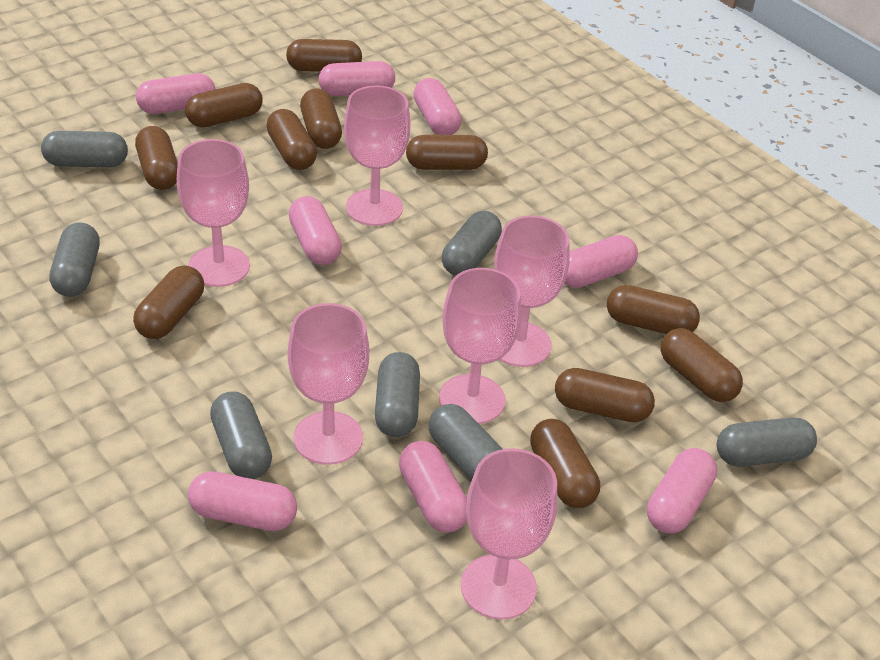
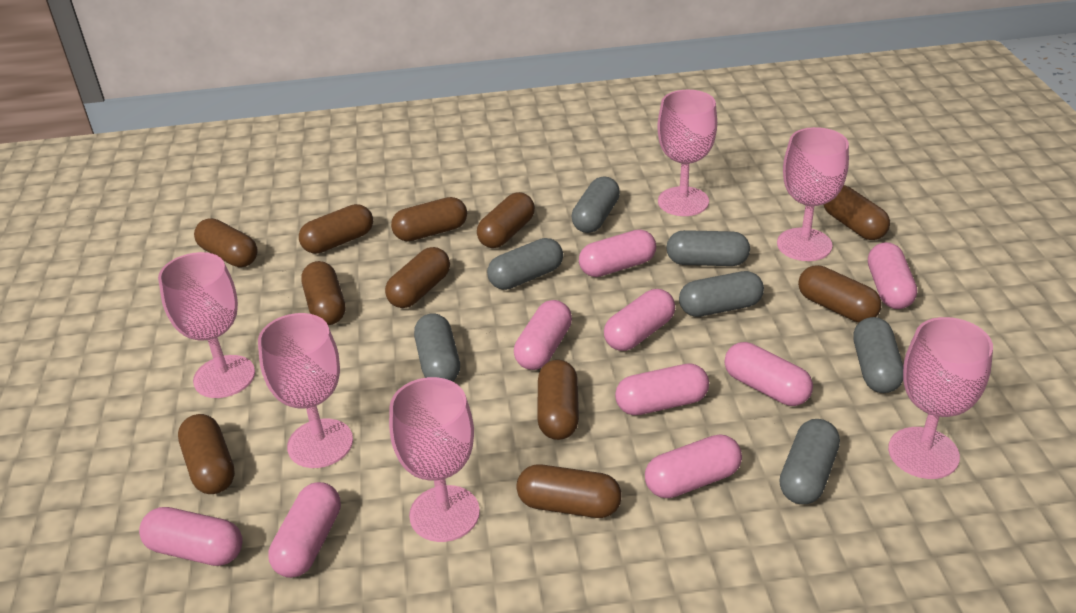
pink capsule: [136,73,215,114] [188,471,297,531] [289,196,342,265] [319,61,395,96] [399,441,467,533] [413,78,462,135] [565,235,638,288] [647,448,717,534] = 8 -> [139,507,243,566] [268,482,341,578] [514,300,572,370] [579,229,656,277] [604,289,675,351] [615,363,709,415] [645,434,742,498] [724,342,813,406] [868,242,917,309] = 9

